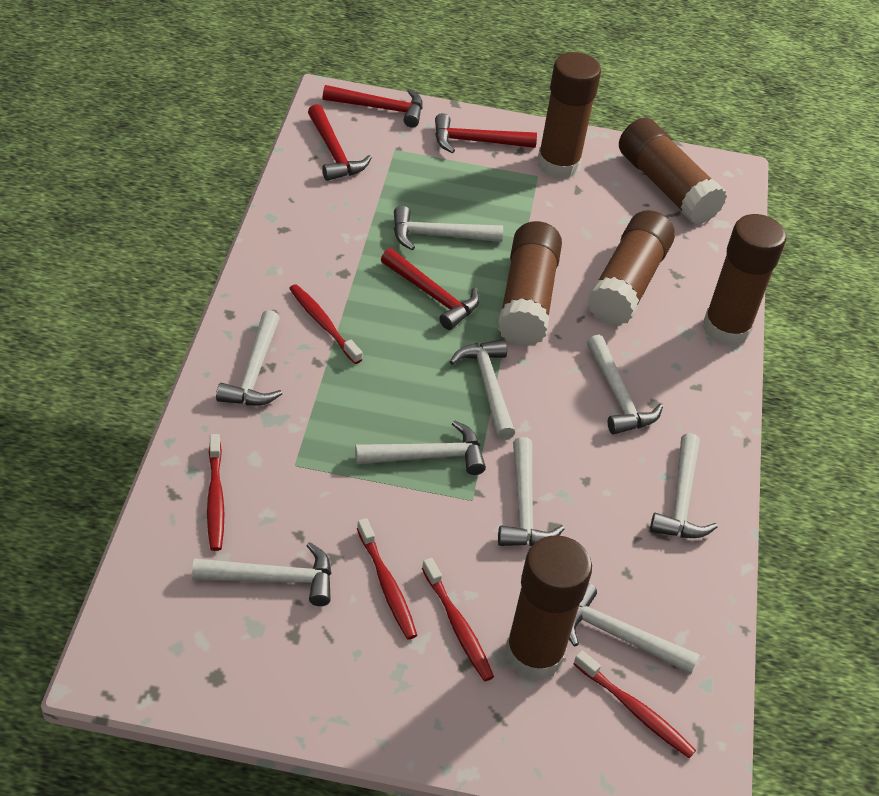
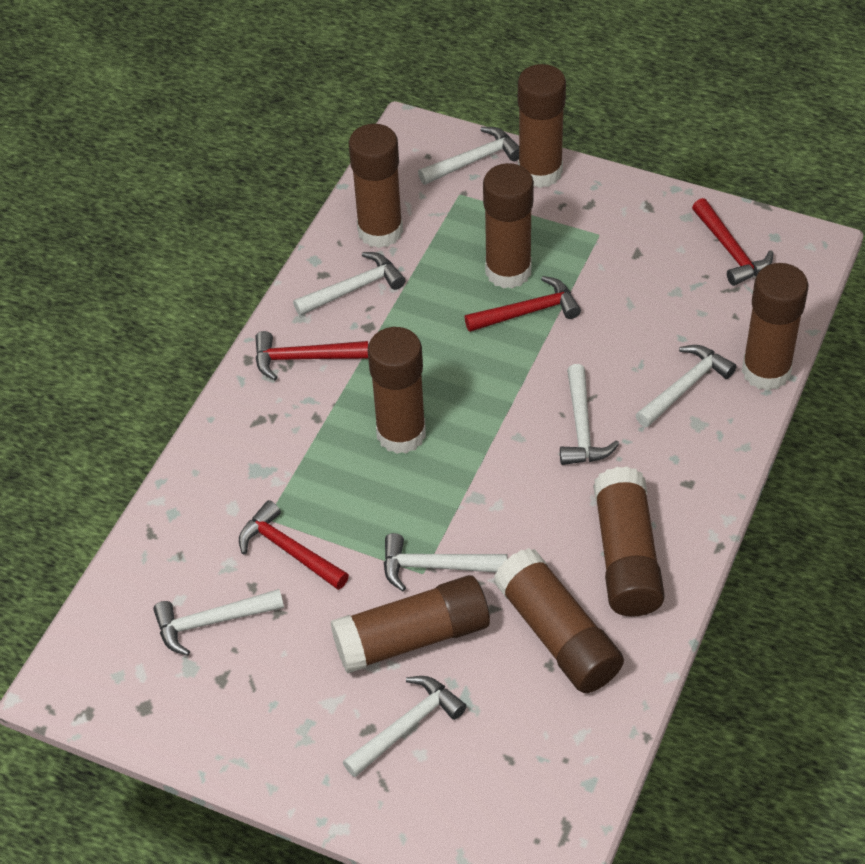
brown glue stick: [498,221,562,347] [505,535,592,680] [537,52,601,179] [587,210,675,326] [619,118,727,225] [703,214,786,347] = 6 -> [330,575,490,674] [349,124,403,248] [368,327,426,454] [483,163,534,289] [494,548,624,693] [518,64,566,188] [593,467,665,617] [742,263,808,391] = 8
red toothbrush: [207,434,224,551] [289,284,362,364] [357,518,417,640] [422,558,494,681] [574,651,696,758] = 5 -> none = 0
white hammer: [192,542,332,606] [216,310,282,406] [355,420,486,475] [394,206,503,250] [450,339,515,440] [498,437,564,546] [569,583,700,674] [587,335,663,435] [650,433,718,538] = 9 -> [153,589,284,656] [293,252,406,316] [343,676,467,777] [384,533,508,591] [418,127,519,185] [560,364,619,465] [636,345,737,427] = 7

